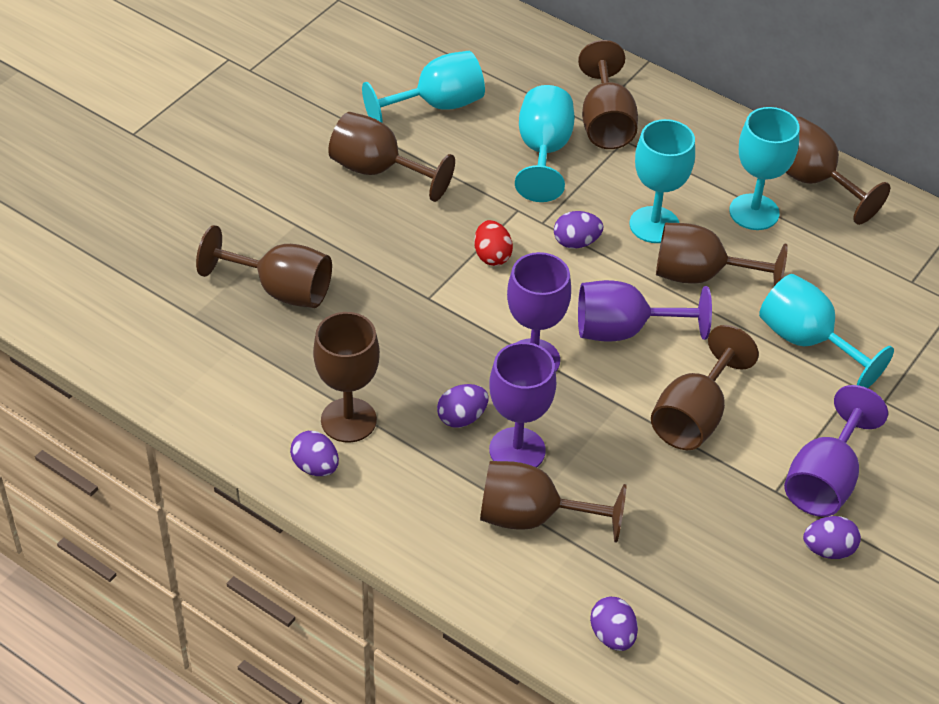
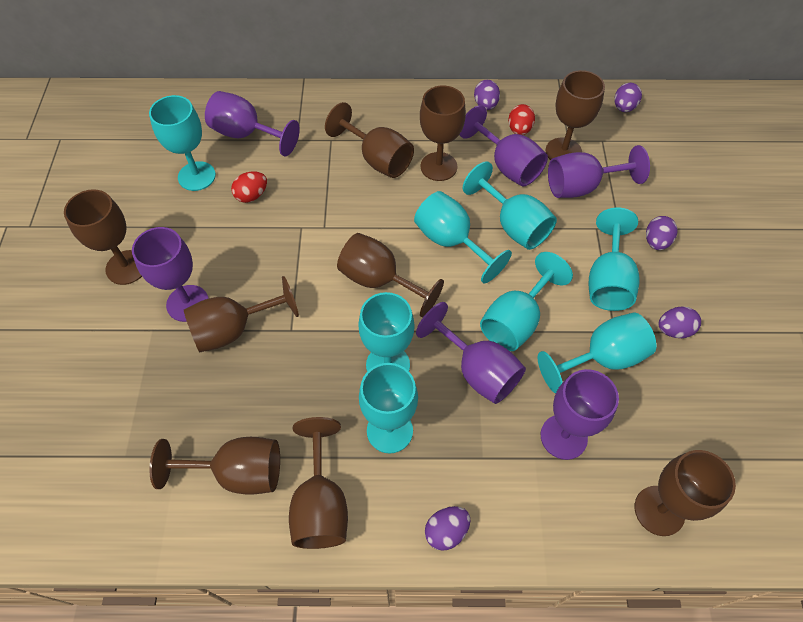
brown goblet: [196,225,332,308] [313,312,380,443] [328,112,455,202] [480,461,627,543] [578,40,638,149] [651,325,759,450] [656,223,788,286] [786,117,890,225] = 8 -> [64,189,142,285] [149,437,280,495] [184,276,299,352] [289,417,348,549] [325,102,414,178] [337,233,444,318] [420,86,466,181] [546,70,605,160] [635,450,736,536] = 9
purple goblet: [489,342,556,467] [507,252,571,371] [578,280,712,342] [784,385,888,517] = 4 -> [132,227,209,322] [205,91,300,156] [416,302,526,404] [460,105,548,187] [541,369,619,460] [548,145,650,198] = 6
red egg: [474,220,513,266] = 1 -> [231,171,267,203] [508,104,535,135] = 2
turquoise goblet: [362,51,485,123] [515,85,575,202] [630,119,695,243] [729,107,800,230] [759,274,894,388] = 5 -> [149,95,216,191] [358,292,414,371] [359,363,418,454] [414,191,512,283] [463,161,557,250] [480,252,573,351] [538,312,656,394] [589,208,640,311] = 8

